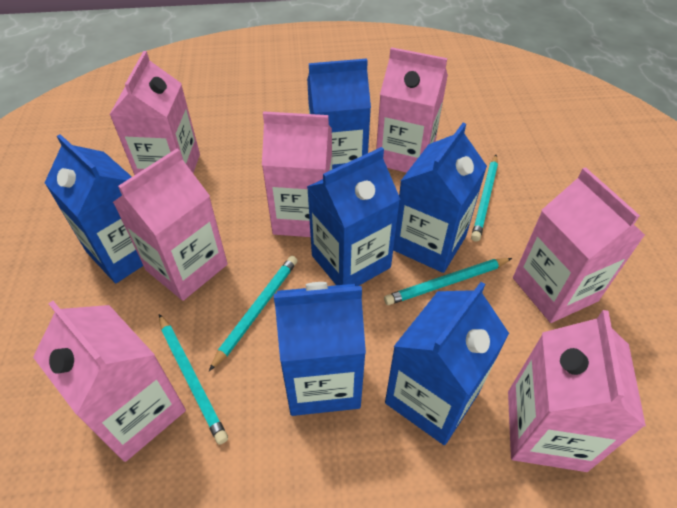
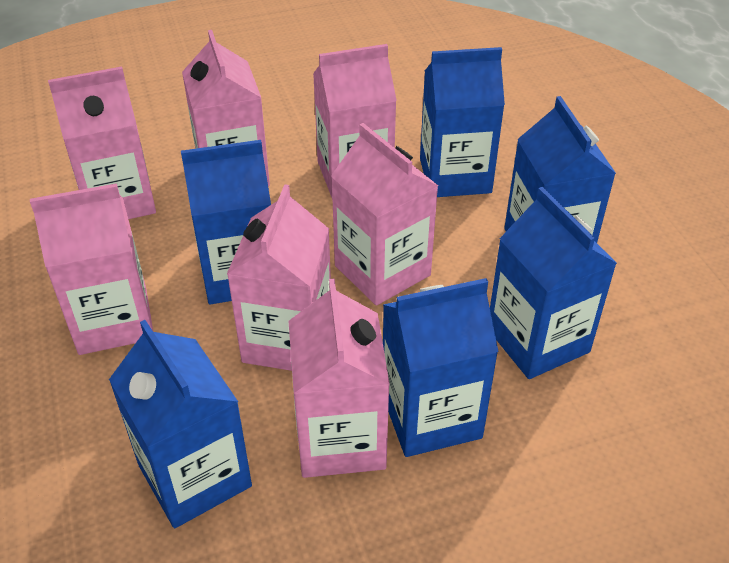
turquoise pencil: [159,314,228,445] [209,256,298,371] [384,258,512,305] [471,155,498,242] = 4 -> none = 0

